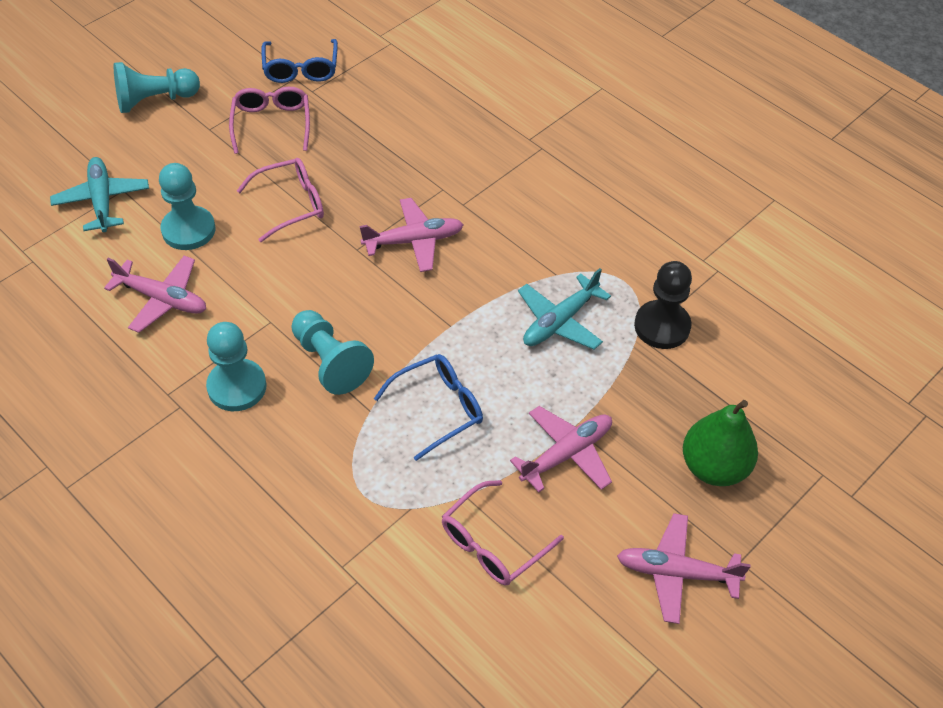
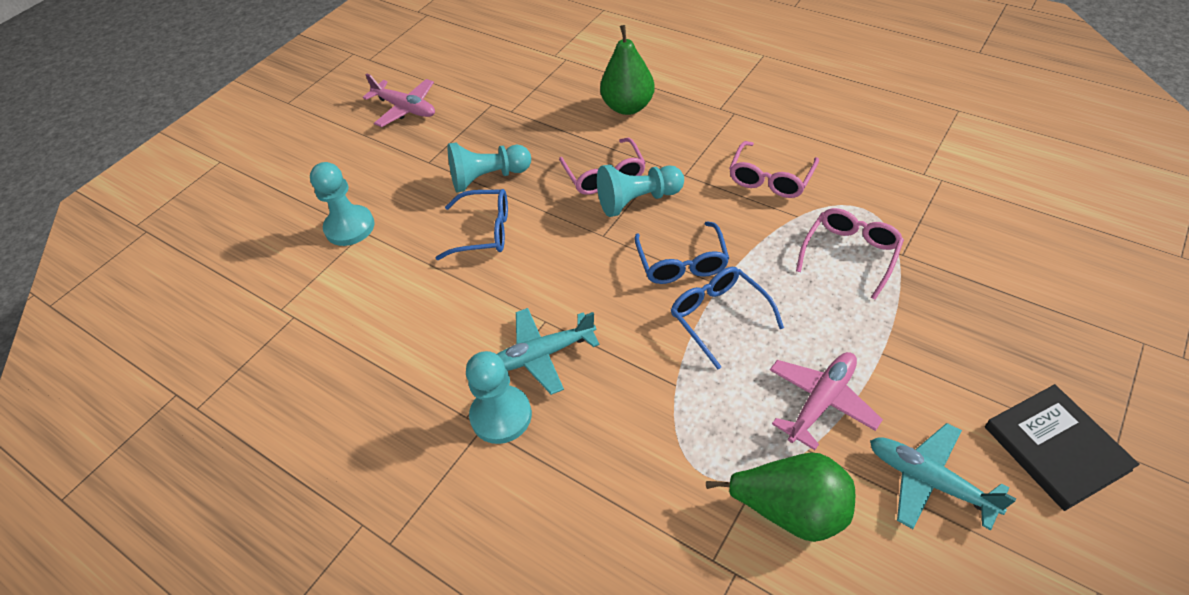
black book: none = 0 -> [985,384,1139,511] = 1
black pawn: [634,261,692,349] = 1 -> none = 0
blue glasses: [261,39,338,83] [374,354,483,461] = 2 -> [436,189,508,260] [634,221,729,284] [671,267,784,369] = 3
green pear: [683,400,758,486] = 1 -> [600,25,655,115] [706,452,855,542] = 2
pink plane: [104,256,206,333] [359,198,463,272] [510,406,612,492] [617,513,751,624] = 4 -> [363,73,435,127] [770,352,883,450] = 2

